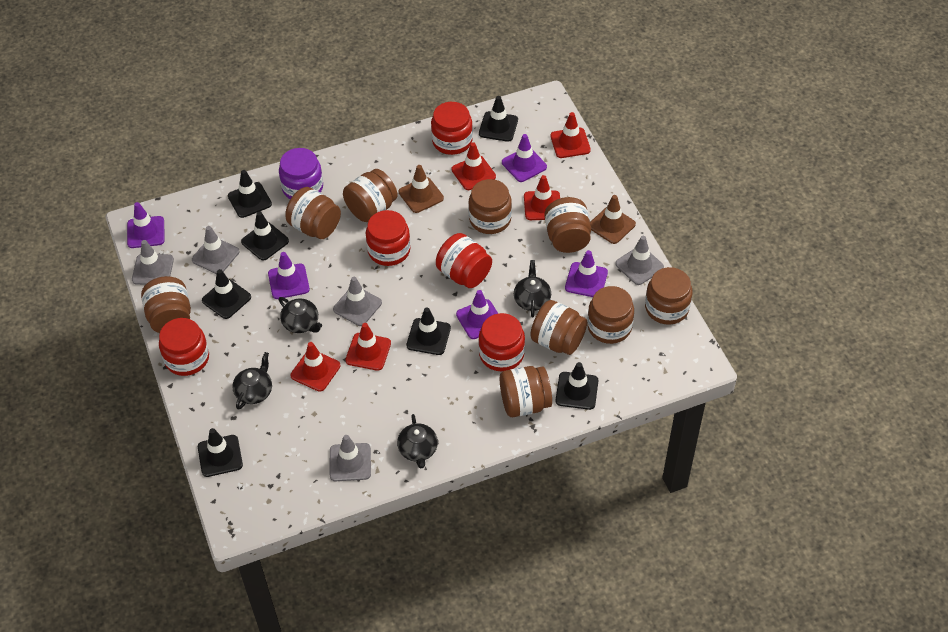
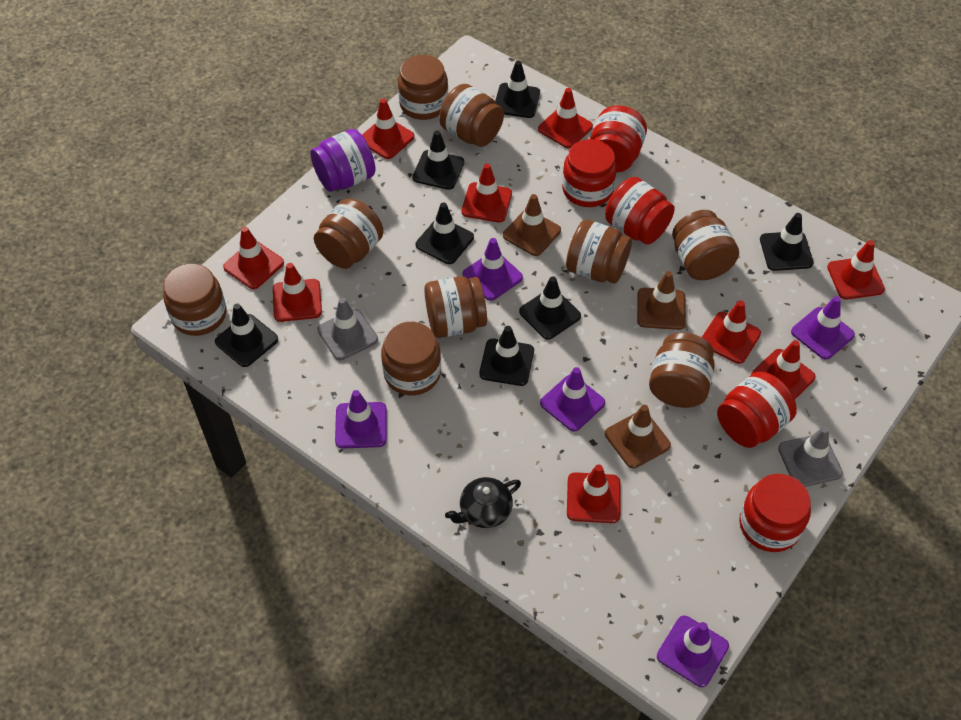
black teapot: [232,352,272,410] [279,297,322,333] [397,414,438,468] [514,260,551,317] = 4 -> [445,477,521,528] = 1
brown traffic cone: [399,165,444,213] [590,195,636,244] = 2 -> [503,194,561,256] [605,405,671,468] [637,271,686,330] = 3
grey traffic cone: [132,240,174,285] [192,226,240,274] [330,435,371,481] [333,277,382,326] [615,236,664,285] = 5 -> [317,298,378,360] [778,426,843,487] = 2
red traffic cone: [291,342,340,392] [345,323,391,371] [451,142,496,190] [524,175,560,220] [550,112,591,158] = 5 -> [223,227,284,289] [273,263,322,322] [362,99,415,159] [461,164,512,223] [538,88,593,148] [567,464,620,523] [702,301,761,364] [751,340,816,399] [827,240,885,300] = 9

